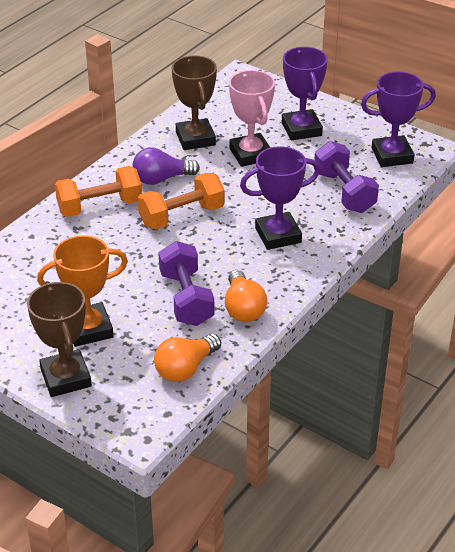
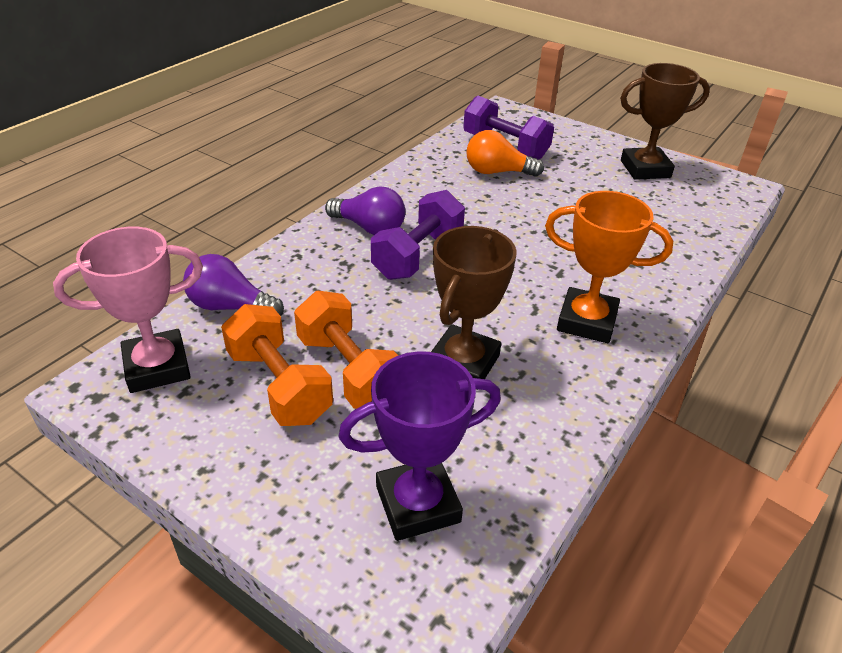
orange light bulb: [154,334,221,382] [225,270,267,322] = 2 -> [466,130,544,177] = 1
purple light bulb: [132,148,200,185] = 1 -> [183,254,284,316] [325,186,405,235] = 2
purple trophy: [240,146,320,250] [282,47,328,140] [361,71,436,167] = 3 -> [338,351,501,541] = 1

